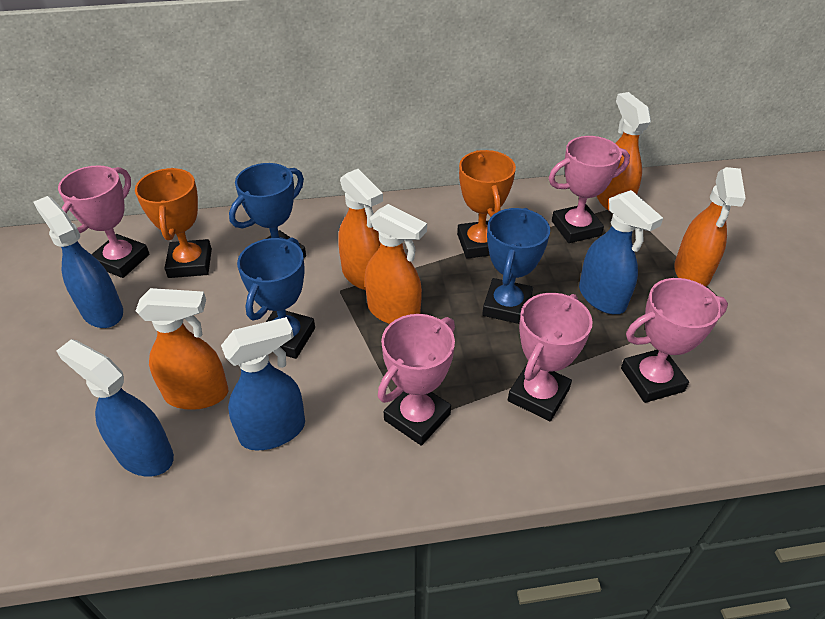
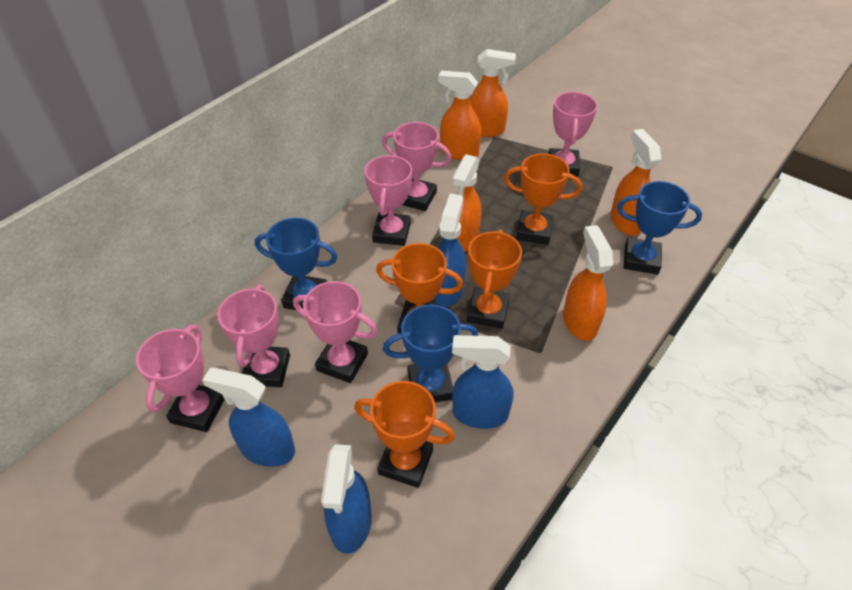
orange trophy: [135,168,212,278] [457,150,516,259] = 2 -> [354,381,455,488] [376,243,463,333] [467,230,522,329] [504,153,582,245] = 4
pink trophy: [58,165,149,278] [378,314,455,446] [508,293,592,421] [549,136,630,243] [621,278,728,403] = 5 -> [136,325,225,432] [217,285,290,387] [293,281,378,383] [364,154,412,246] [382,122,451,211] [549,92,597,176] = 6

